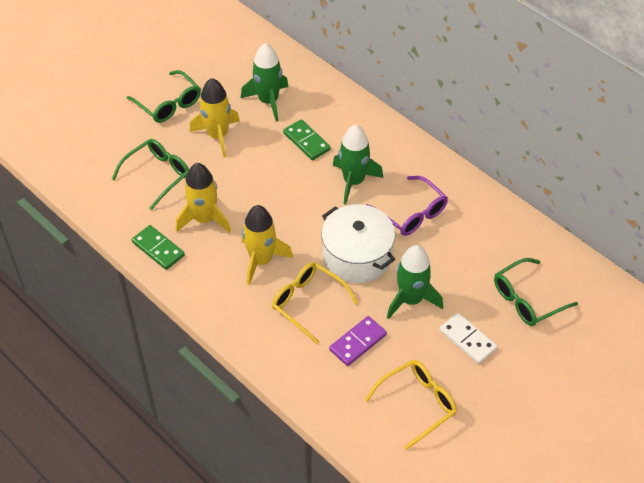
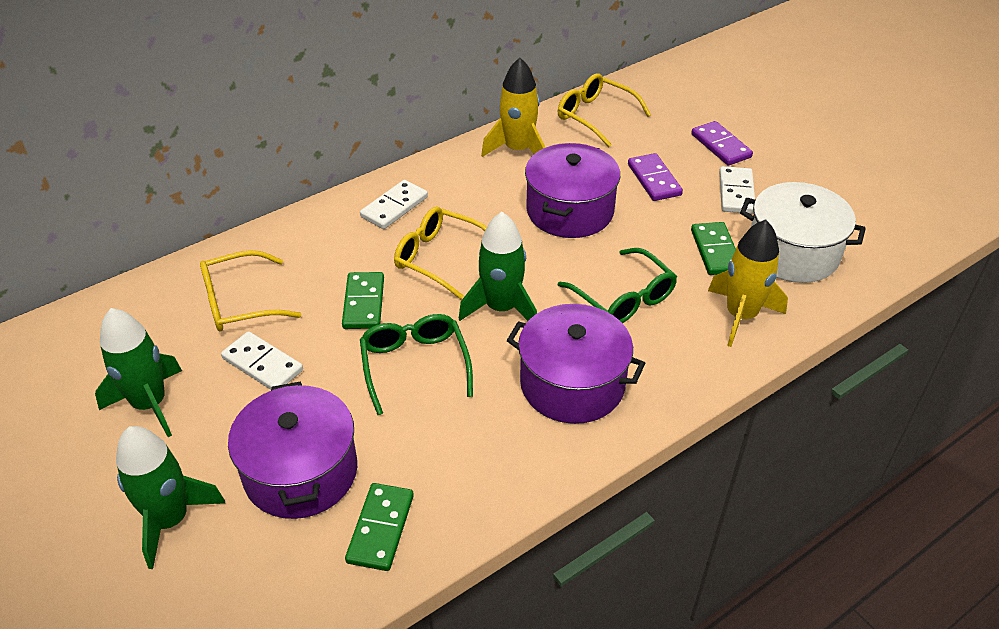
green domino: [132,225,185,270] [283,119,331,160] = 2 -> [342,272,384,329] [345,483,414,571] [691,222,736,275] = 3
green glasses: [112,139,189,210] [127,70,201,123] [494,258,578,326] = 3 -> [360,314,473,415] [558,248,677,323] = 2
purple domino: [329,316,387,366] = 1 -> [628,153,683,201] [691,121,753,166] = 2
purple glasses: [366,176,448,236] = 1 -> none = 0
purple pot: none = 0 -> [228,382,357,519] [507,304,645,424] [525,143,620,238] = 3
white domino: [440,313,498,364] = 1 -> [221,331,303,390] [360,180,428,229] [719,166,755,214] = 3
yellow glasses: [272,262,358,344] [365,360,457,450] = 2 -> [200,250,301,332] [394,207,487,299] [558,73,651,147] = 3
yellow rocket: [176,163,231,233] [190,78,240,157] [242,205,293,285] = 3 -> [481,57,546,157] [708,219,788,347] = 2

